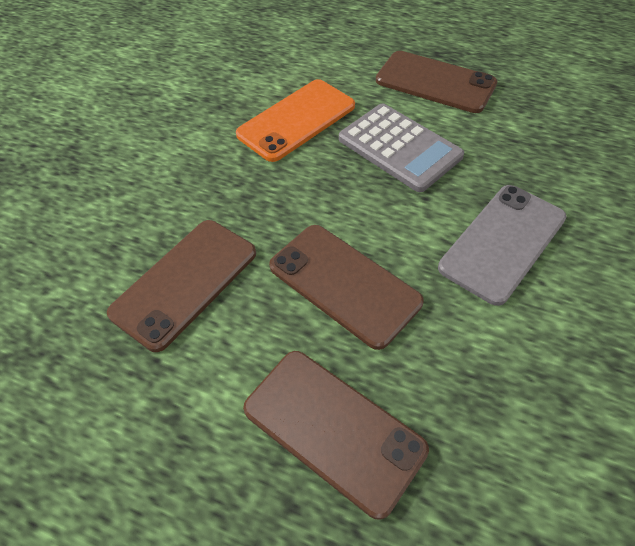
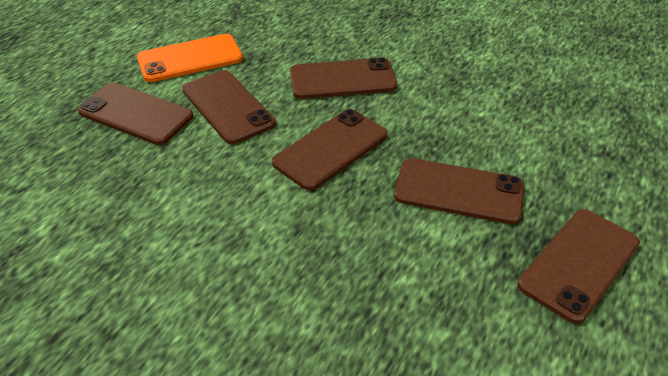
brown phone: [107,220,256,352] [243,351,429,520] [269,225,424,350] [376,51,497,113] = 4 -> [77,83,193,145] [182,70,276,144] [272,109,388,190] [290,57,397,99] [394,158,524,224] [518,209,640,324] = 6
grey calculator: [339,103,464,192] = 1 -> none = 0
grey phone: [438,185,566,306] = 1 -> none = 0

